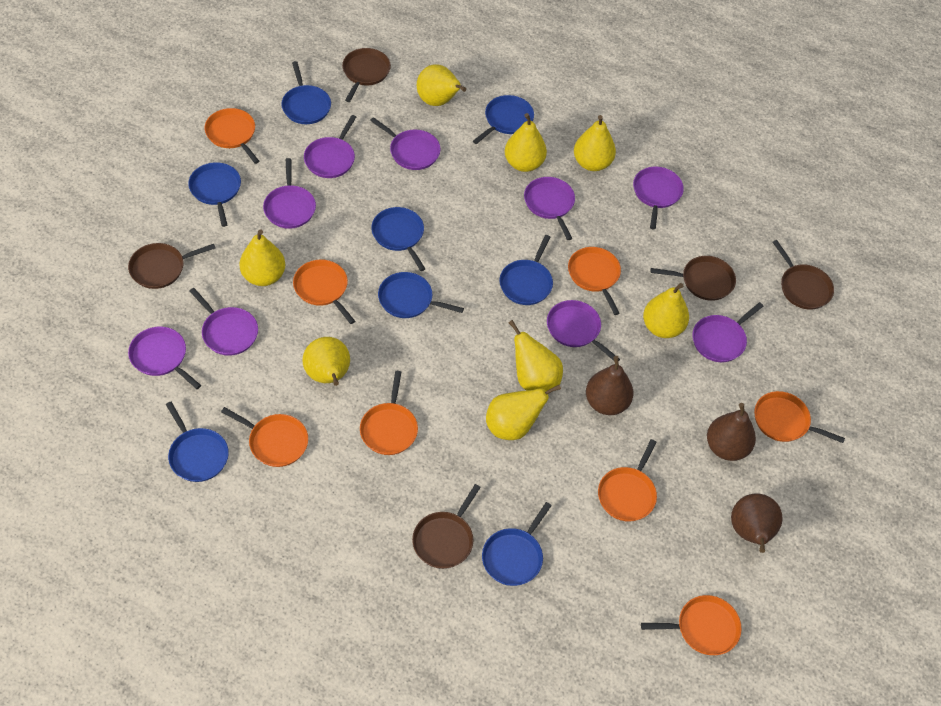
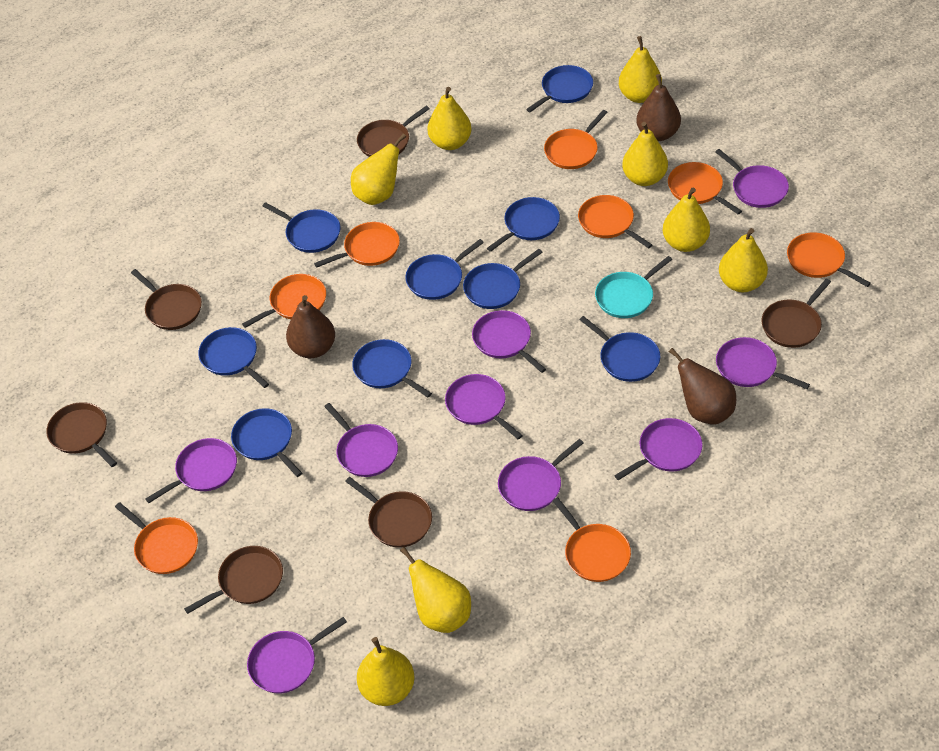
blue pan: [166,402,229,482] [188,162,241,227] [281,61,331,124] [371,207,425,271] [378,272,464,318] [473,95,534,144] [482,502,552,586] [499,235,553,305] = 8 -> [198,327,269,388] [231,408,302,477] [262,202,341,253] [352,339,432,398] [405,239,484,300] [463,249,543,309] [487,197,560,252] [526,65,593,112] [579,316,660,382] = 9
brown pan: [128,243,215,289] [342,48,391,102] [412,484,481,569] [651,256,736,301] [773,240,834,310] = 5 -> [46,402,117,467] [131,269,202,330] [184,546,283,614] [345,477,432,548] [357,106,430,157] [762,279,831,348] = 6
turquoise pan: none = 0 -> [595,256,672,318] = 1

